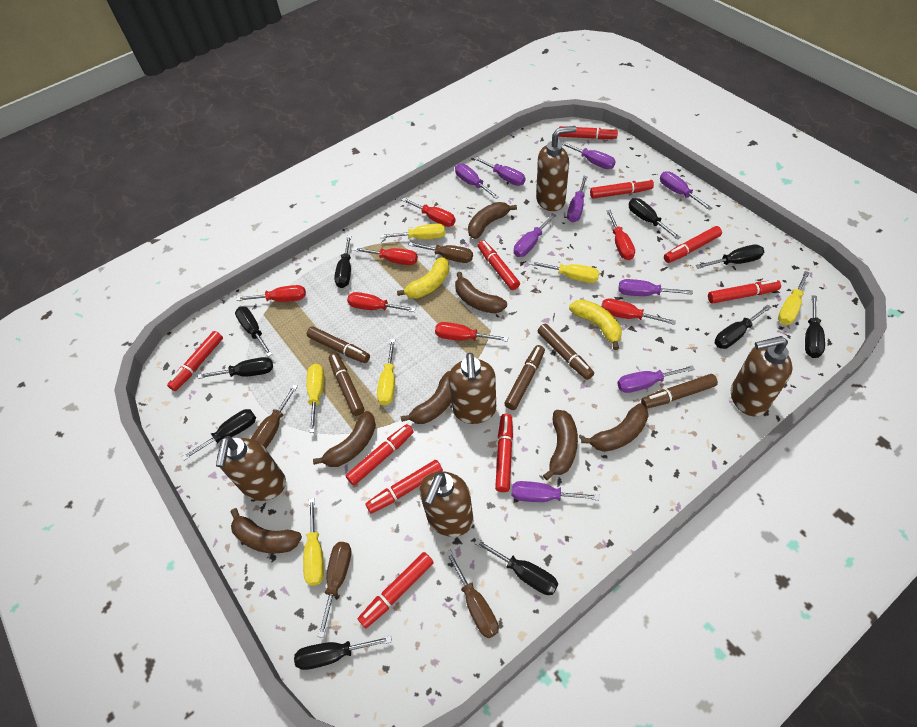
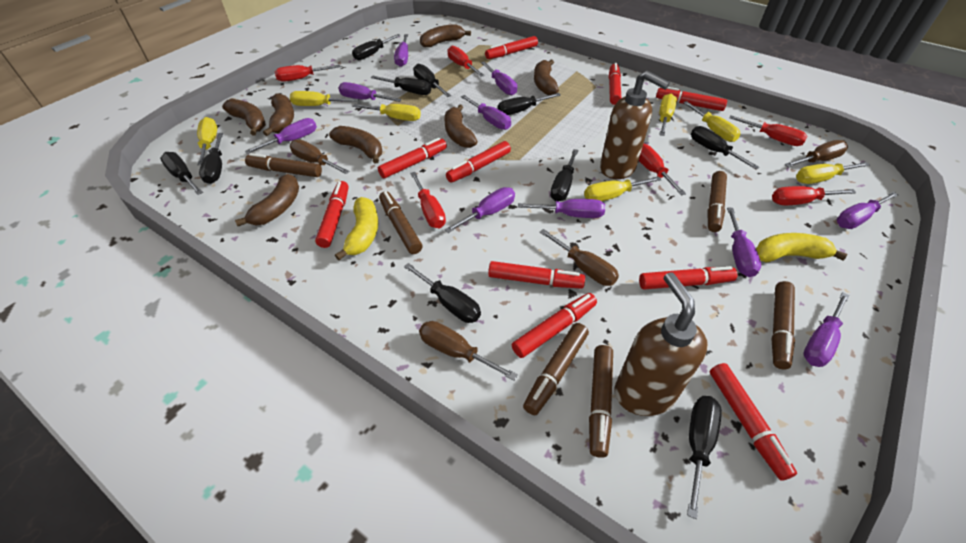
brown marker: [307,326,370,363] [329,353,364,416] [504,345,545,410] [538,324,594,380] [641,374,718,409] = 5 -> [245,153,322,177] [379,191,422,254] [523,323,589,415] [589,345,613,458] [707,171,727,232] [771,281,795,369] = 6
brown soap dispenser: [216,436,286,501] [419,471,473,537] [448,353,496,424] [536,126,577,211] [731,336,792,416] = 5 -> [600,71,670,179] [614,272,708,416] = 2
purple screwdriver: [455,164,499,199] [474,157,526,186] [512,481,599,502] [514,213,556,257] [562,142,616,169] [567,176,588,222] [617,365,695,393] [618,279,693,296] [660,171,712,210] = 9 -> [245,118,317,154] [339,82,402,102] [394,34,408,67] [444,187,515,233] [461,95,511,130] [481,61,517,95] [518,199,605,218] [727,207,761,277] [803,292,850,367] [837,192,898,229] = 10
red screwdriver: [236,285,306,302] [347,292,416,312] [353,247,418,265] [401,198,456,227] [435,322,508,342] [601,298,676,325] [606,210,635,260] = 7 -> [275,65,341,82] [410,172,446,228] [447,46,485,77] [639,143,686,196] [729,115,808,146] [772,186,857,205] = 6
yellow screwdriver: [303,498,324,586] [307,364,324,433] [377,339,395,405] [380,223,446,239] [530,261,599,283] [778,271,810,325] = 6 -> [197,117,217,165] [290,91,359,106] [353,104,421,121] [584,176,662,201] [659,94,677,136] [683,101,741,142] [796,162,870,184] = 7

